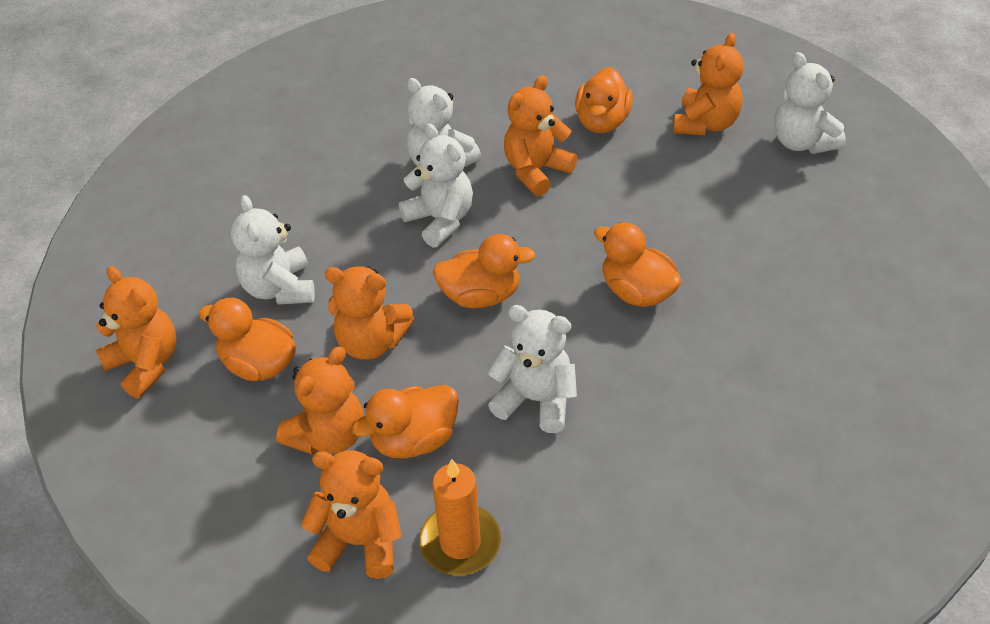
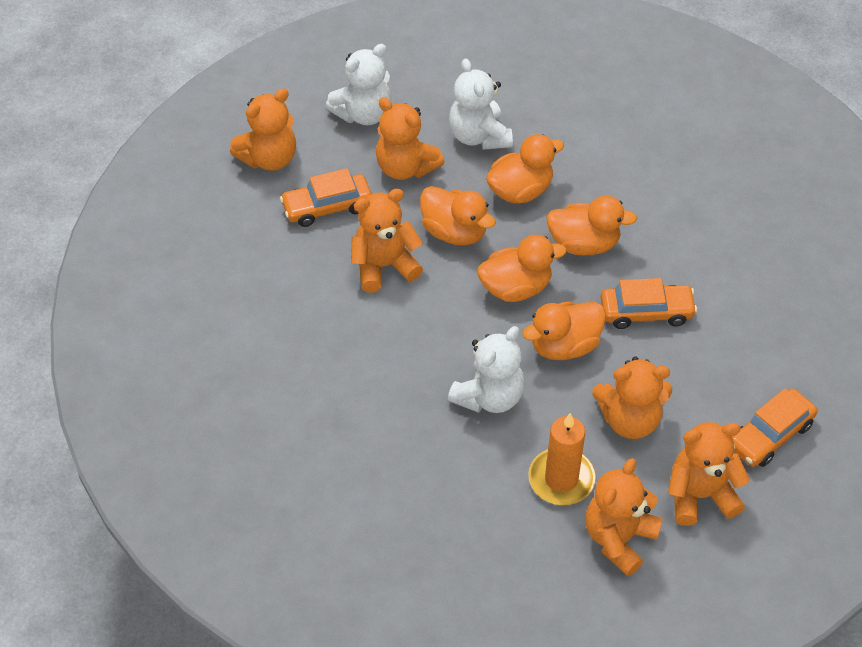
orange car: none = 0 -> [280,168,371,227] [601,278,697,329] [732,388,818,467] = 3
white teddy bear: [231,195,315,305] [399,124,473,248] [407,78,481,167] [488,305,577,433] [774,52,846,154] = 5 -> [326,44,391,125] [448,326,525,413] [449,59,513,150] = 3

